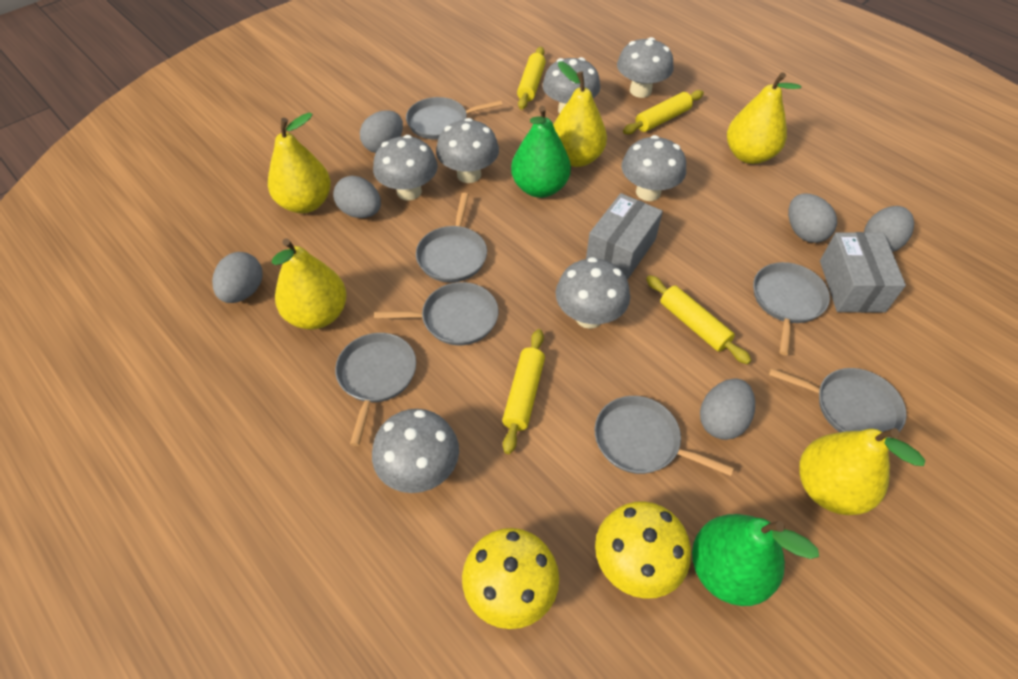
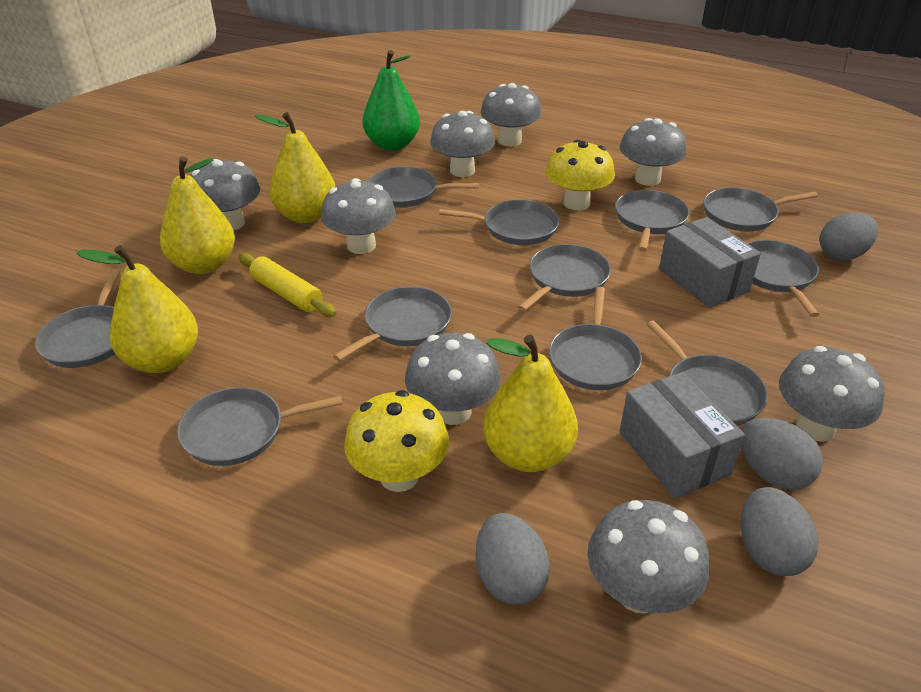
green pear: [511,106,571,198] [692,514,819,606] = 2 -> [362,50,420,151] = 1
grey egg: [212,252,263,303] [333,176,381,218] [360,110,403,153] [700,378,755,440] [788,193,837,243] [864,206,914,252] = 6 -> [476,513,550,605] [741,418,823,490] [741,487,819,576] [820,212,878,261] = 4
grey mushroom: [372,409,459,493] [373,135,438,201] [436,118,499,183] [542,57,600,114] [556,257,630,329] [617,37,673,98] [622,135,686,201] = 7 -> [191,159,260,231] [321,178,396,254] [405,333,501,425] [430,111,495,177] [481,83,542,147] [588,500,710,614] [620,118,686,186] [779,346,885,442] = 8
grey pan: [335,333,416,446] [374,282,498,345] [406,97,502,140] [416,193,487,283] [595,396,734,476] [753,262,830,356] [768,368,906,438] = 7 -> [35,269,121,368] [177,387,343,466] [333,286,452,361] [368,167,480,207] [439,200,559,245] [518,244,611,311] [549,287,642,390] [615,190,689,251] [646,320,768,426] [704,188,818,231] [747,240,819,317] = 11
yellow pear: [268,113,331,213] [272,238,347,330] [553,61,607,167] [727,72,802,164] [799,428,925,515] = 5 -> [76,245,198,373] [160,156,235,274] [255,112,336,223] [483,335,578,472] = 4
yellow rolling pin: [502,329,545,454] [517,47,546,110] [623,90,704,134] [646,275,752,364] = 4 -> [238,253,336,317] = 1

